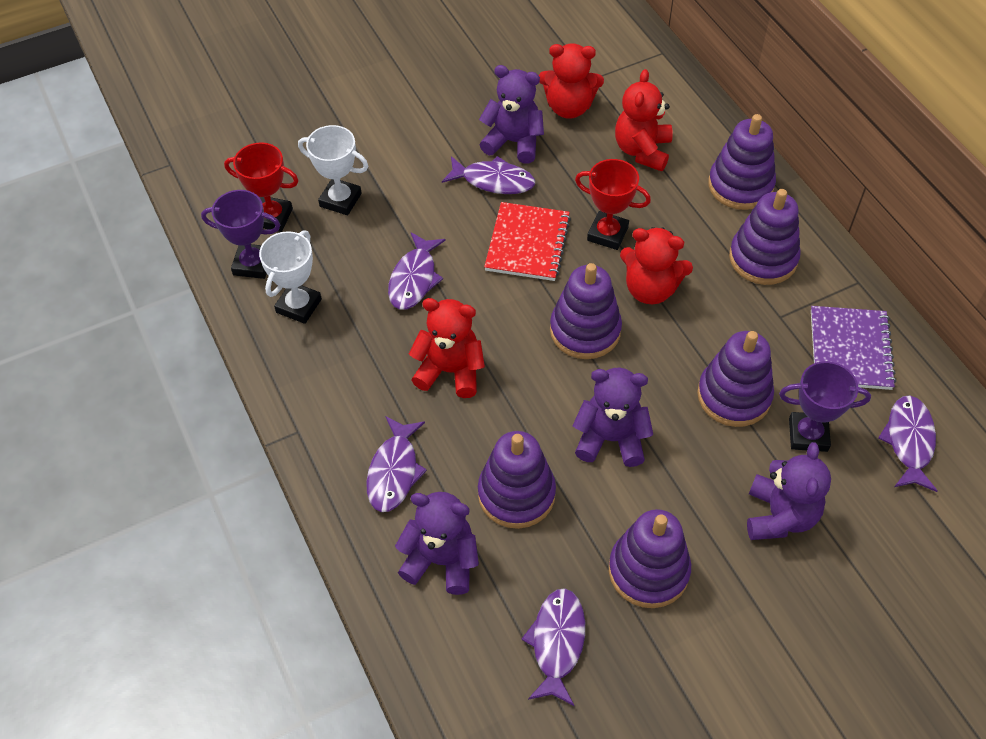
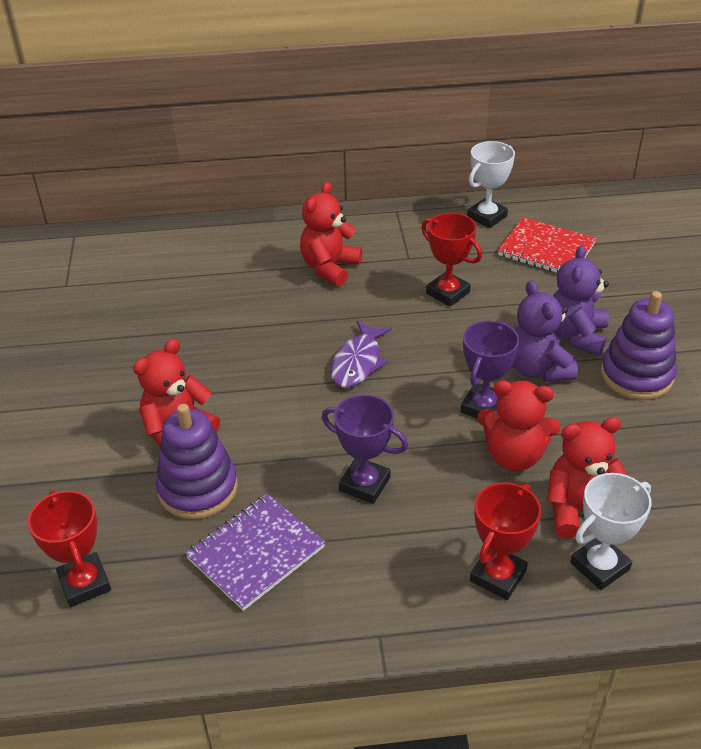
purple fish: [366,416,427,512] [388,232,446,310] [442,156,535,194] [521,588,585,706] [878,395,938,492] = 5 -> [330,321,392,388] = 1
purple stacking toy: [478,431,556,529] [550,263,622,359] [609,509,691,608] [697,331,774,427] [708,114,776,210] [729,189,801,285] = 6 -> [156,404,238,519] [601,291,677,400] = 2
purple teddy bear: [395,492,479,595] [479,65,544,164] [573,368,653,467] [747,442,831,540] = 4 -> [512,280,578,382] [553,245,609,356] = 2
red trophy: [224,142,299,232] [575,159,651,250] = 2 -> [28,490,111,607] [421,213,482,307] [470,482,541,600] = 3

